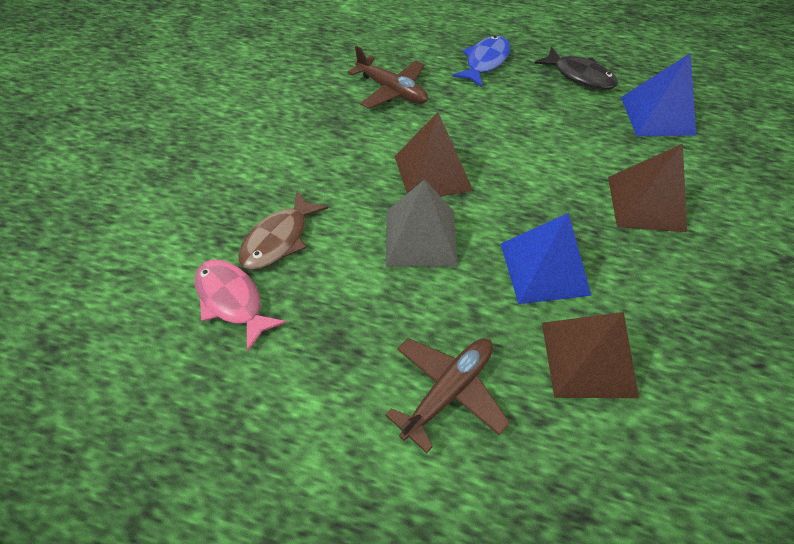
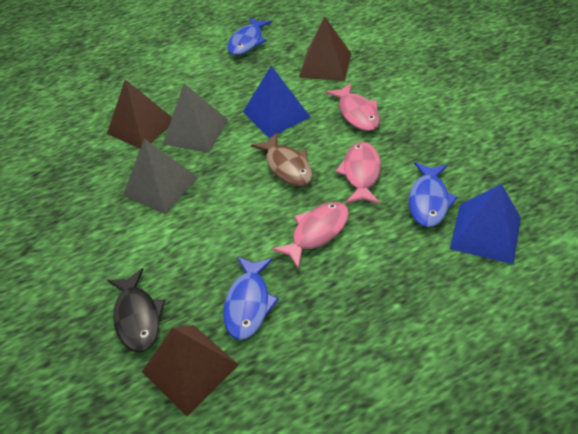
blue fish: [452,36,510,87] = 1 -> [223,256,279,340] [227,17,272,55] [409,162,458,227] = 3
brown plane: [348,45,428,109] [385,338,510,453] = 2 -> none = 0
grey pyramid: [386,179,458,266] = 1 -> [123,139,198,214] [163,84,228,153] = 2
pink fish: [195,260,287,352] = 1 -> [272,202,349,269] [326,83,380,131] [335,142,381,204] = 3

